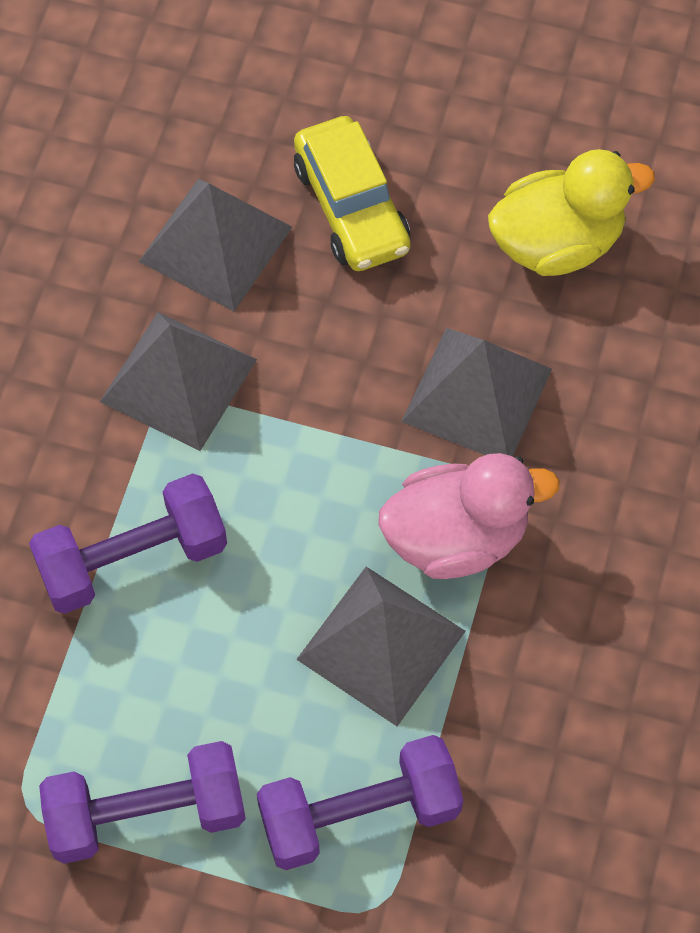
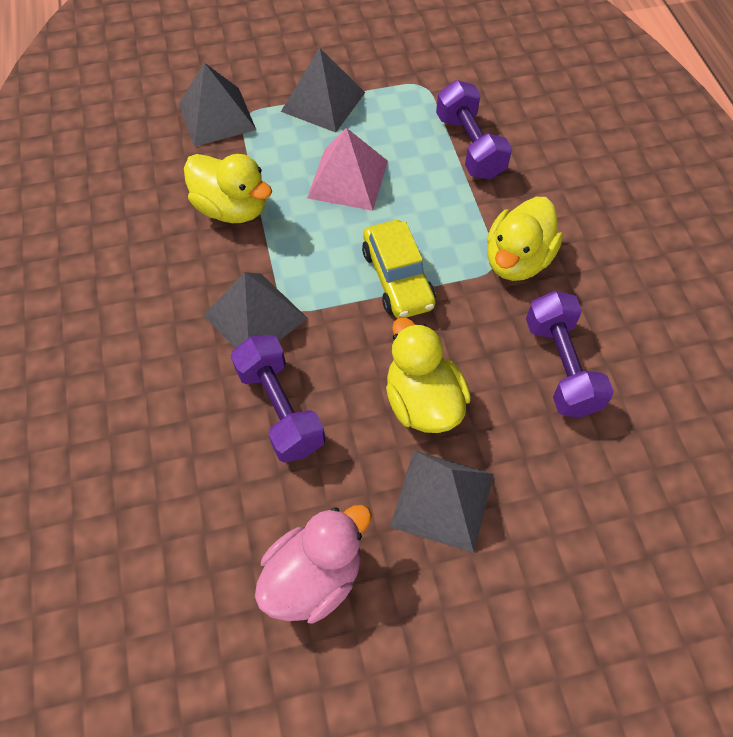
pink pyramid: none = 0 -> [307,128,388,211] = 1
yellow duck: [488,149,655,276] = 1 -> [184,154,272,223] [386,317,471,433] [487,197,563,281] = 3

